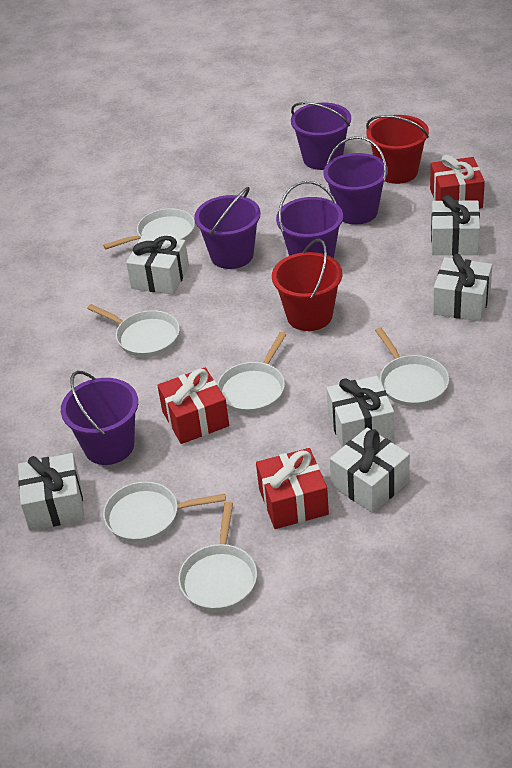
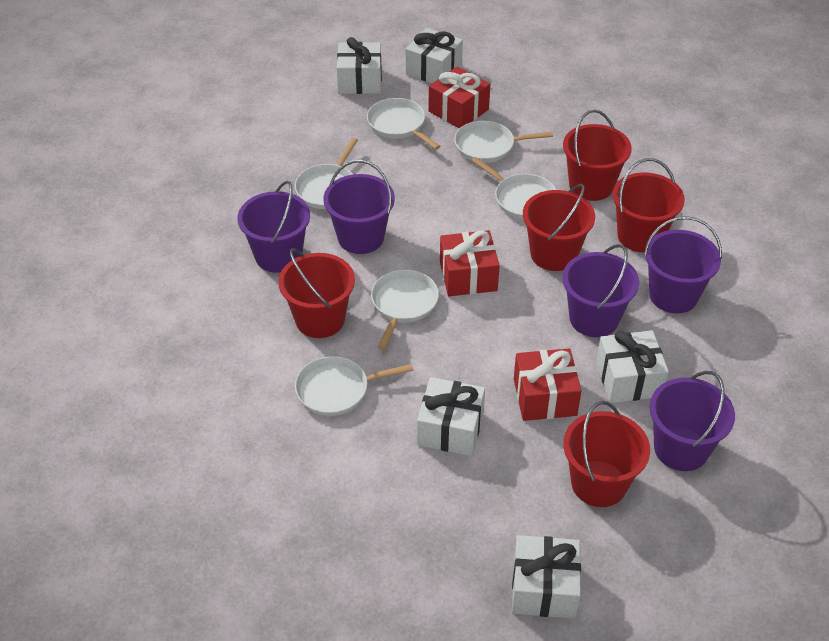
red bucket: [272,239,343,331] [366,115,429,184] = 2 -> [278,249,355,338] [523,184,595,271] [563,110,632,201] [563,401,650,507] [613,158,685,252] = 5
white gift: [18,453,85,531] [126,235,189,295] [327,376,394,448] [330,428,410,513] [431,195,480,256] [433,254,492,322] = 6 -> [337,37,382,94] [405,28,463,83] [417,377,485,456] [512,535,581,619] [596,330,669,403] = 5

